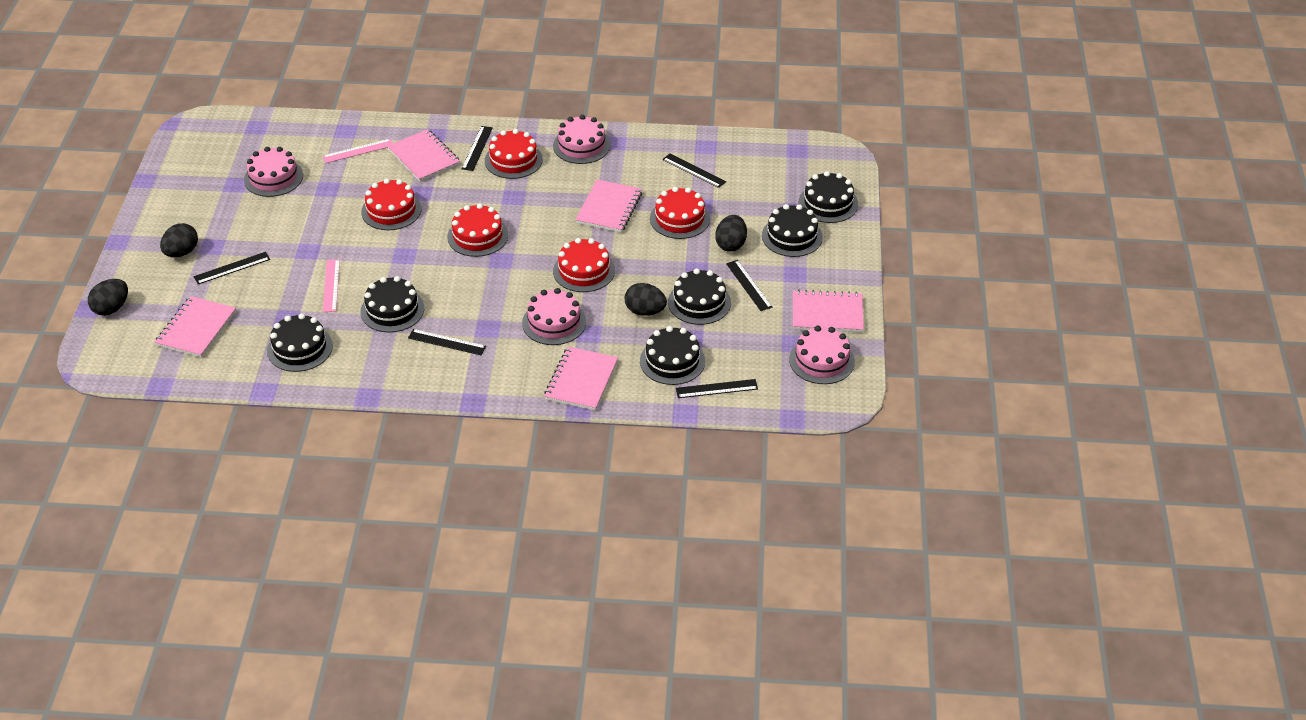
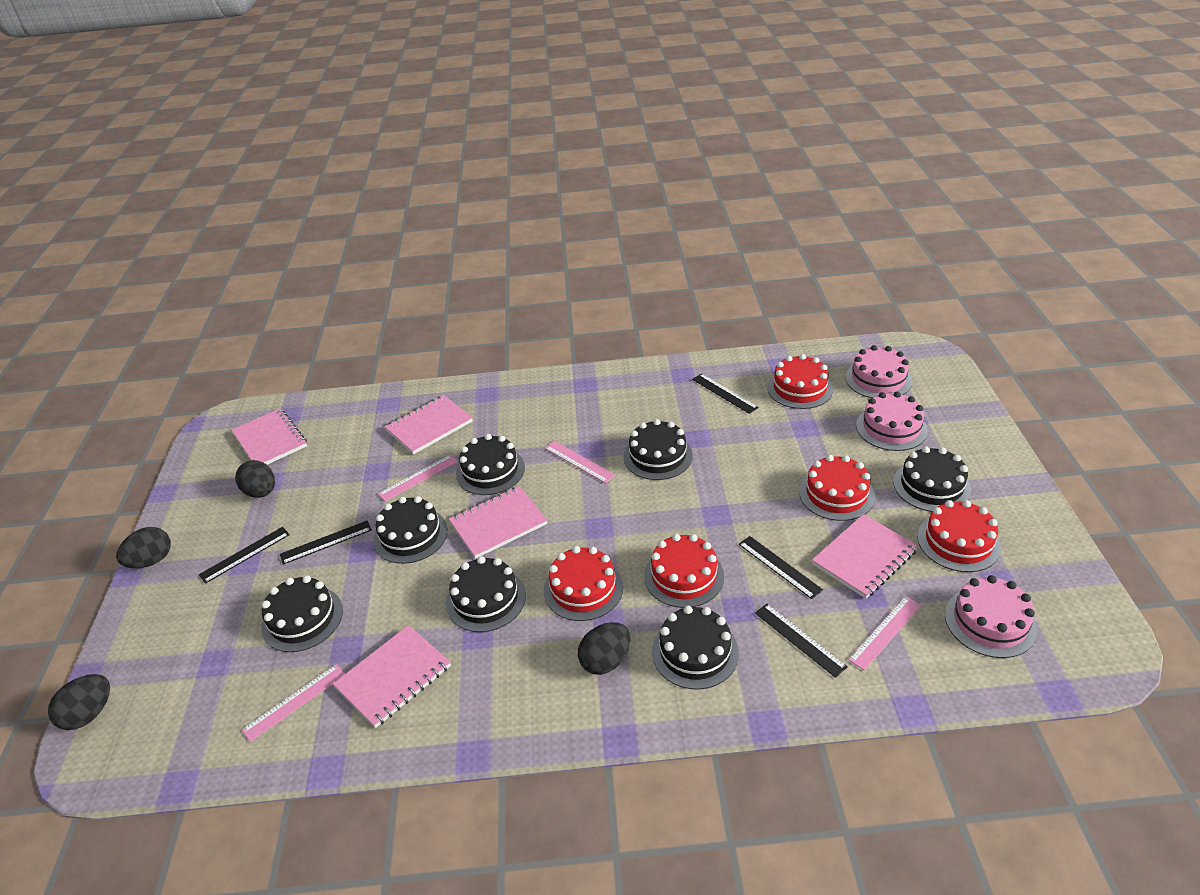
black cake: [267,313,333,372] [361,276,424,332] [640,326,705,385] [668,268,731,325] [762,204,823,257] [799,171,858,223] = 6 -> [261,575,343,652] [374,496,448,564] [446,556,526,632] [456,434,525,495] [623,419,693,480] [652,606,739,690] [893,446,971,512] = 7
black ruler: [194,252,270,284] [408,329,486,355] [462,126,493,171] [662,153,726,188] [676,379,758,398] [726,260,772,311] = 6 -> [199,527,290,584] [280,520,372,565] [692,373,759,414] [739,536,823,599] [755,604,848,678] = 5
pink cake: [244,147,303,197] [522,288,586,345] [553,115,610,164] [789,326,855,384] = 4 -> [845,345,912,398] [856,392,928,451] [945,575,1037,658] = 3
pink ruler: [323,139,393,163] [323,259,340,312] = 2 -> [242,664,345,742] [378,454,458,502] [545,441,616,483] [849,596,921,671] = 4

